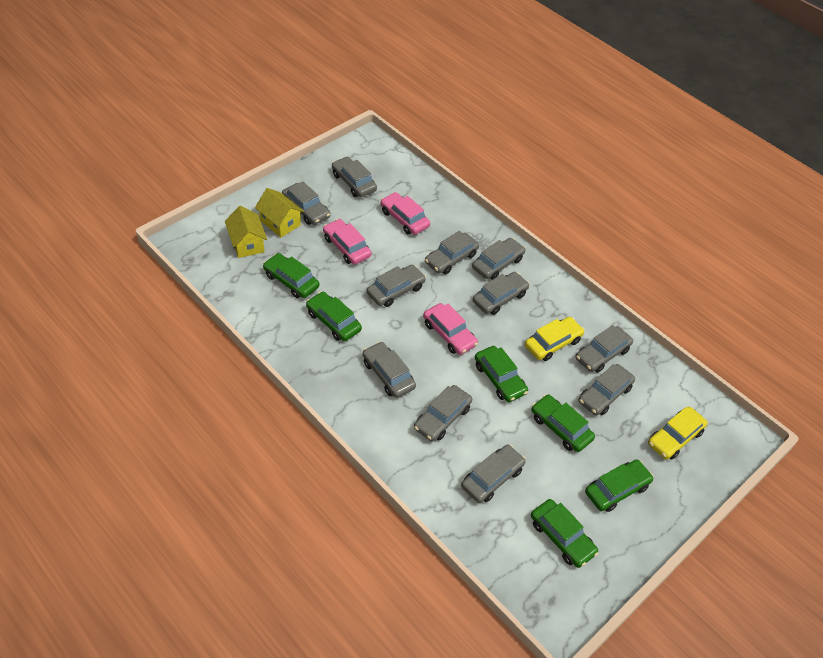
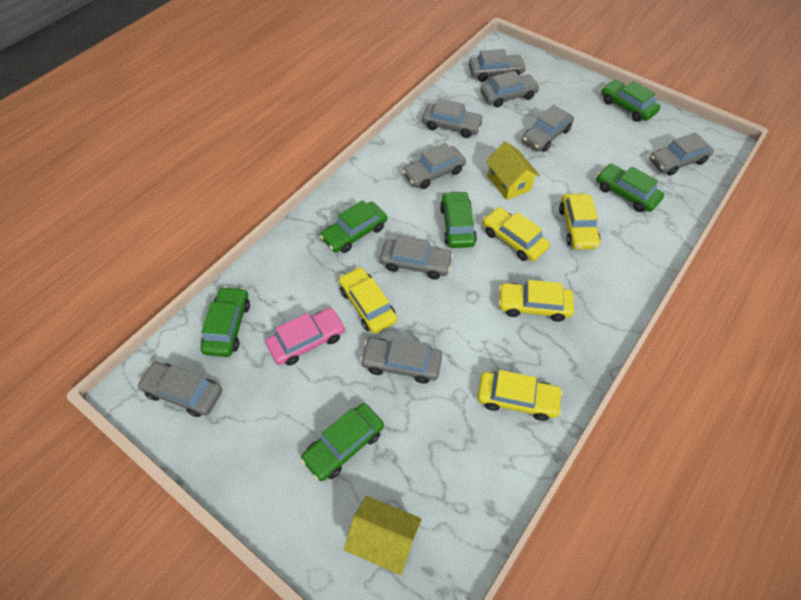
grey car: [282,182,331,225] [332,156,377,197] [363,342,416,398] [367,265,426,307] [414,385,472,442] [425,231,479,274] [461,445,526,503] [472,238,525,280] [473,272,529,315] [576,325,633,373] [579,364,635,416] = 11 -> [137,362,222,417] [360,337,442,384] [380,235,453,279] [402,143,466,189] [422,98,484,138] [469,49,526,82] [480,71,540,107] [522,105,574,152] [649,132,714,176] = 9
pink car: [323,219,372,265] [380,192,430,235] [423,303,478,355] = 3 -> [266,308,345,366] = 1
yellow car: [525,317,585,361] [648,407,708,460] = 2 -> [339,267,397,334] [477,370,563,421] [483,207,550,261] [498,280,574,322] [559,193,600,250] = 5

